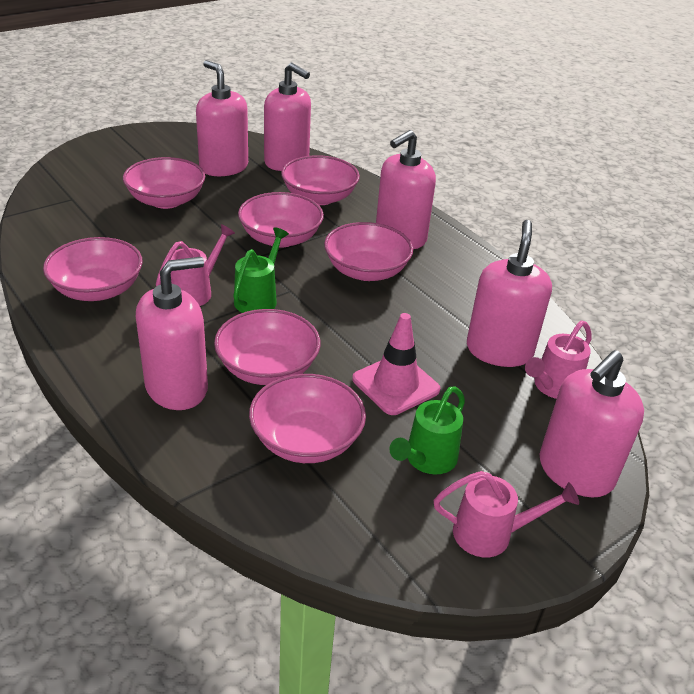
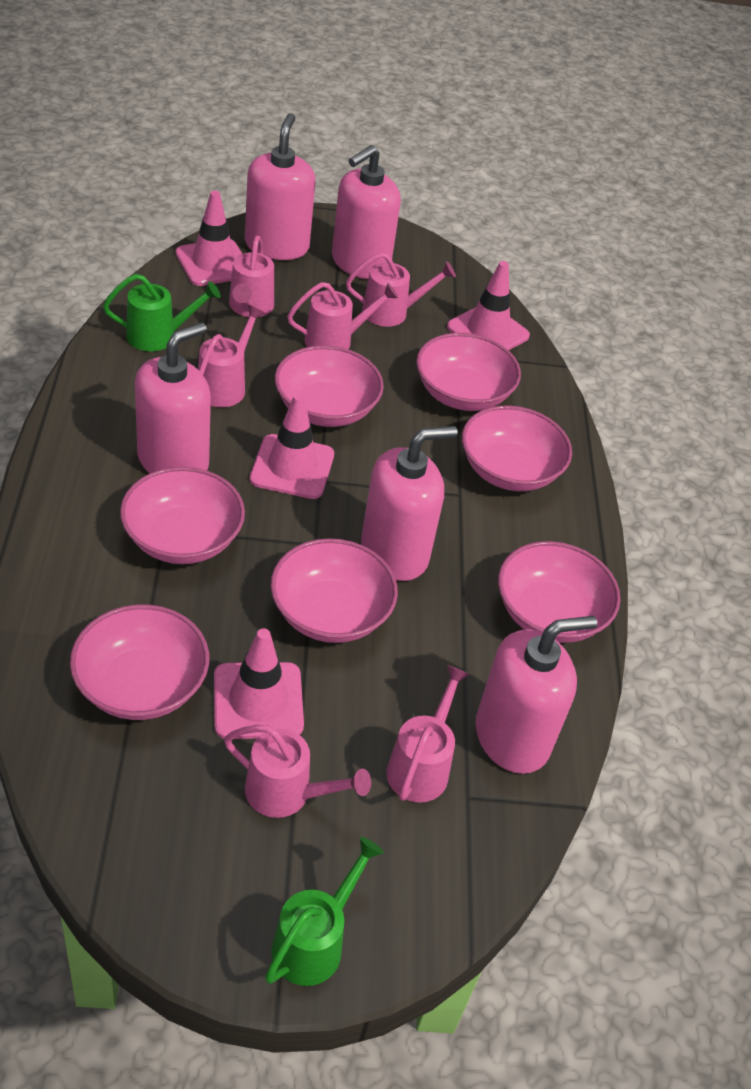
pink soap dispenser: [136,257,208,410] [196,60,248,176] [264,63,311,171] [376,130,436,249] [467,220,552,367] [540,350,644,497] = 6 -> [135,322,211,473] [245,113,316,260] [332,145,401,279] [361,426,458,581] [475,616,597,774] = 5
pink traffic cone: [352,313,440,415] = 1 -> [175,191,242,286] [214,628,304,739] [250,393,334,499] [447,261,530,350] = 4
pink watering can: [156,224,235,306] [434,471,579,557] [525,321,592,399] = 3 -> [198,305,265,407] [224,725,371,818] [229,236,274,317] [287,282,398,349] [346,252,456,327] [386,665,470,803] = 6

